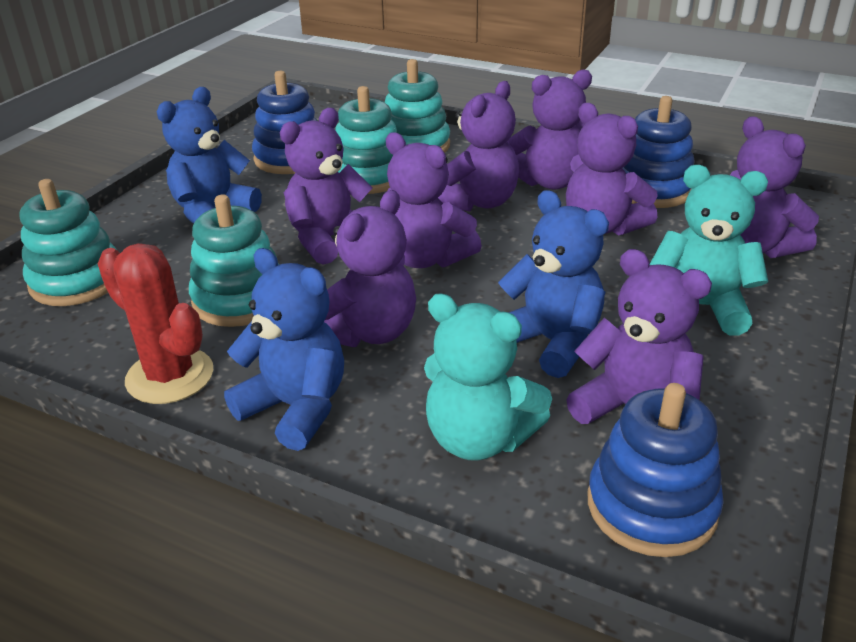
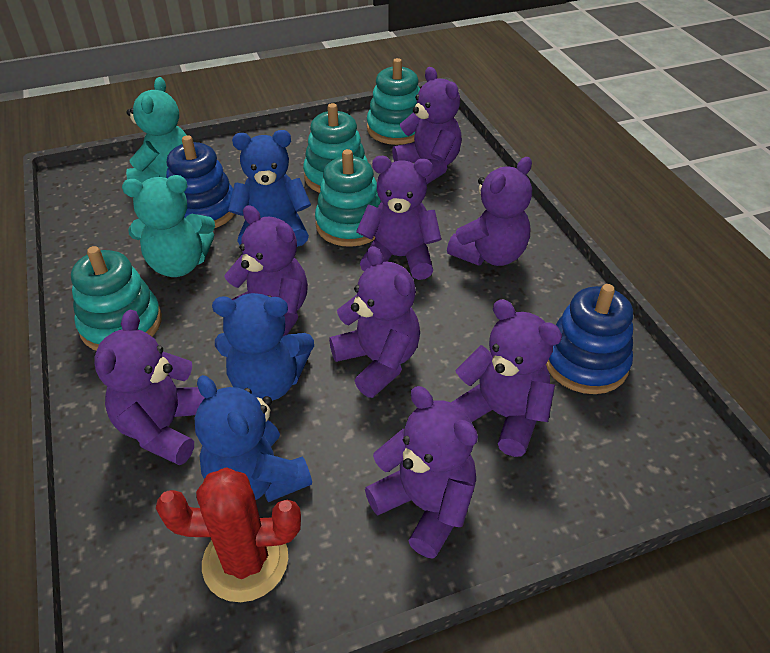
blue stacking toy: [252,71,318,174] [588,383,724,557] [622,96,695,208] = 3 -> [166,135,235,228] [546,284,633,394] = 2

